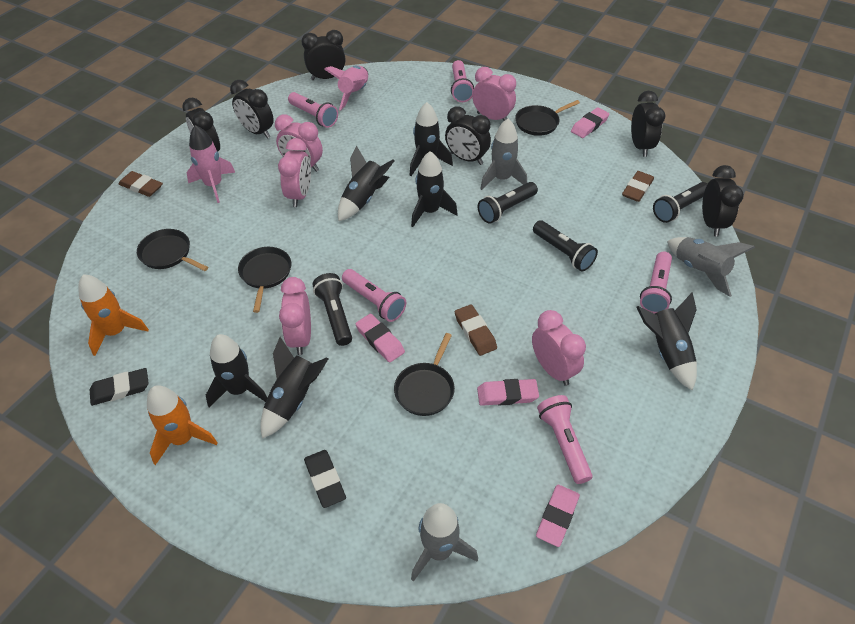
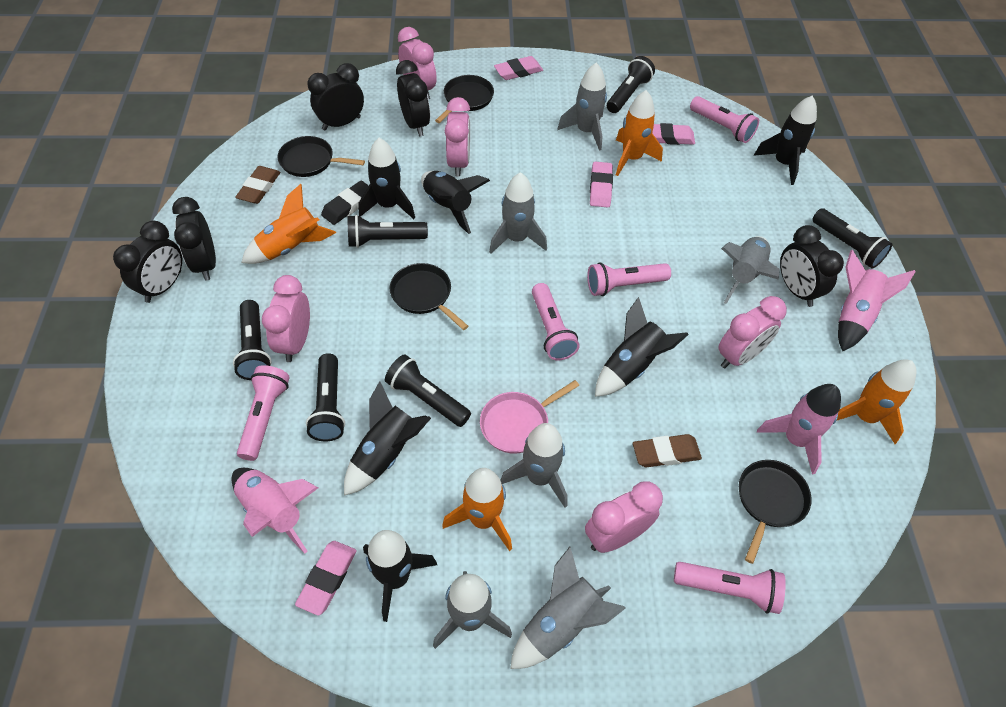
black clock: [182,98,220,152] [230,80,274,139] [302,30,345,80] [445,106,491,165] [631,91,665,157] [702,165,744,236] = 6 -> [113,221,182,303] [172,197,216,281] [308,63,364,130] [396,60,430,136] [780,225,844,307] = 5
black eraser: [90,368,148,406] [304,450,346,508] = 2 -> [321,181,369,225] = 1
black flashlight: [312,273,352,346] [478,182,538,224] [533,220,598,271] [653,182,707,223] = 4 -> [233,300,272,380] [306,353,345,441] [347,215,428,248] [385,354,471,427] [607,56,655,113] [812,208,893,268] = 6
brown eraser: [119,171,163,197] [455,304,497,356] [622,171,654,202] = 3 -> [235,166,280,204] [633,434,702,467] = 2
grey rocket: [411,503,478,582] [480,119,527,190] [667,237,755,297] = 3 -> [433,571,512,649] [489,172,547,254] [500,423,568,508] [510,547,625,669] [557,63,607,151] [721,236,780,304] = 6
orange rocket: [78,274,149,356] [147,385,218,465] = 2 -> [241,184,336,264] [442,468,512,551] [616,90,663,176] [837,359,916,444] = 4
pink pan: none = 0 -> [480,380,579,454] = 1
pink rocket: [187,125,235,203] [324,66,368,111] = 2 -> [231,468,318,554] [757,384,841,475] [838,250,916,351] = 3

